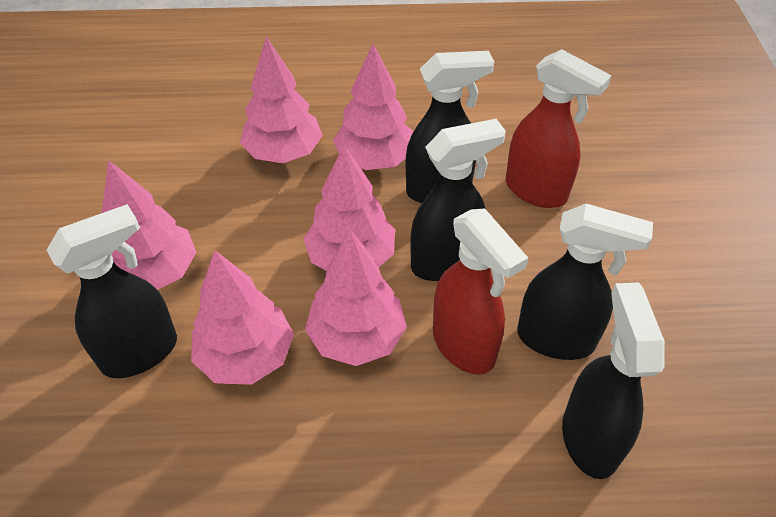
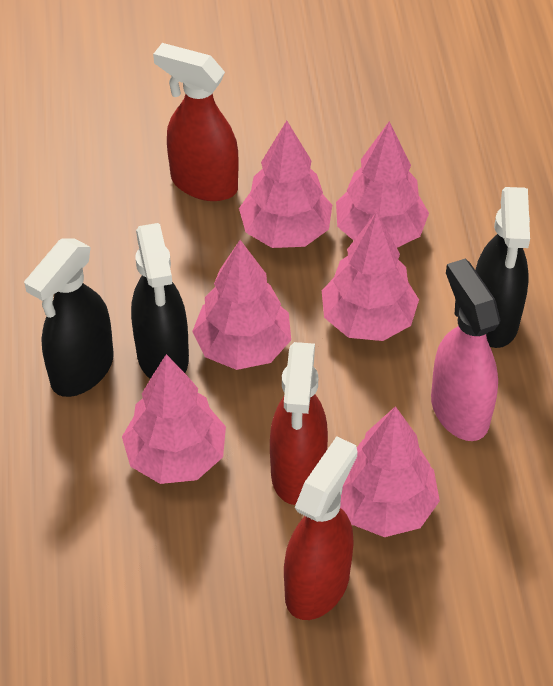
black spray bottle: [47,204,177,378] [406,51,494,203] [410,119,506,281] [517,204,653,360] [562,282,665,479] = 5 -> [24,239,114,397] [131,223,189,379] [475,187,530,348] = 3
pink spray bottle: none = 0 -> [431,259,501,441] = 1
red spray bottle: [433,208,528,375] [506,49,612,208] = 2 -> [153,43,239,201] [270,342,328,505] [284,436,358,620] = 3

